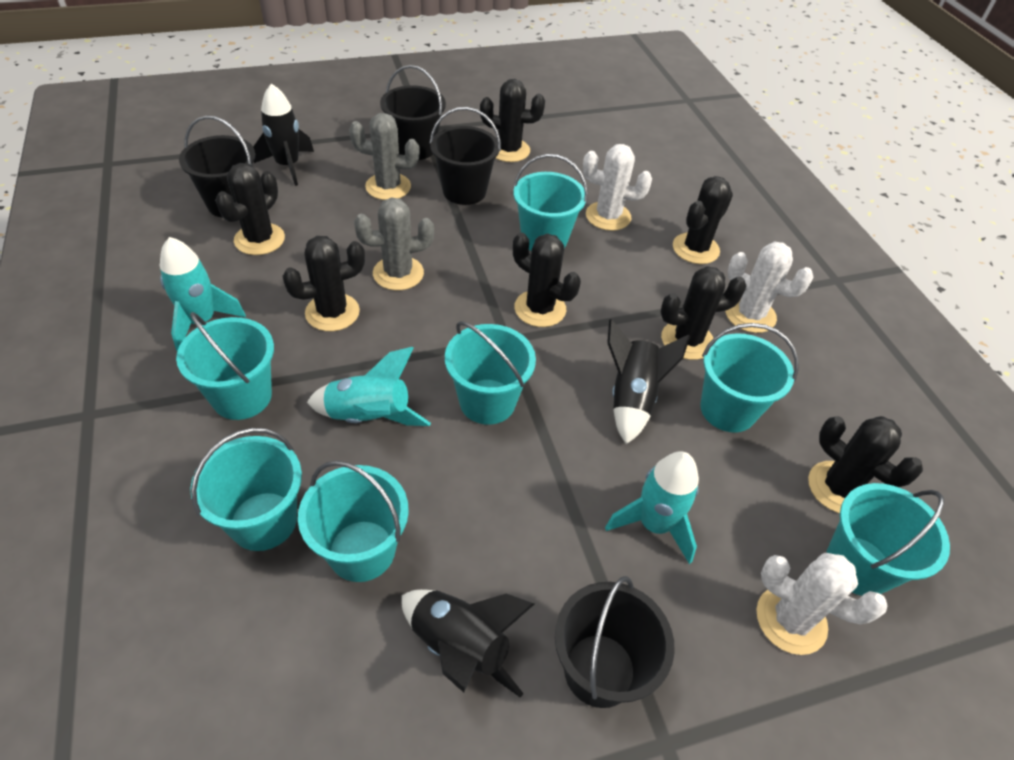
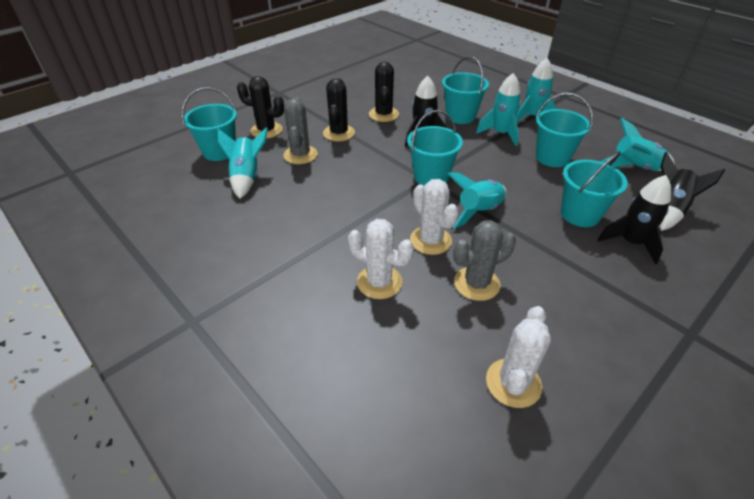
black bucket: [179,115,255,218] [380,65,446,160] [430,107,501,205] [555,576,675,708] = 4 -> none = 0
black cactus: [215,163,285,255] [282,236,365,331] [480,79,545,162] [513,233,581,327] [661,266,746,360] [673,176,733,264] [808,416,923,513] = 7 -> [237,76,284,139] [323,78,355,142] [369,62,399,122] = 3
turquoise bucket: [176,312,274,420] [190,428,302,551] [298,461,409,582] [445,321,536,425] [513,154,588,251] [700,323,798,433] [826,483,950,596] = 7 -> [182,87,237,161] [407,110,463,186] [442,56,489,124] [536,93,593,167] [561,151,628,227] = 5
turquoise rocket: [160,237,246,351] [307,347,431,426] [605,451,699,564] = 3 -> [217,127,268,198] [448,172,507,229] [476,73,521,146] [516,58,557,122] [601,118,675,171] = 5

